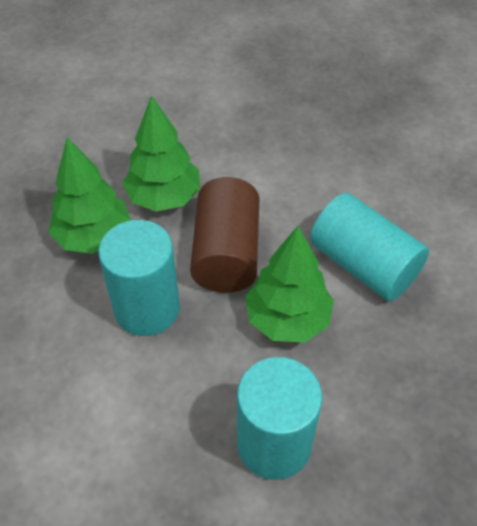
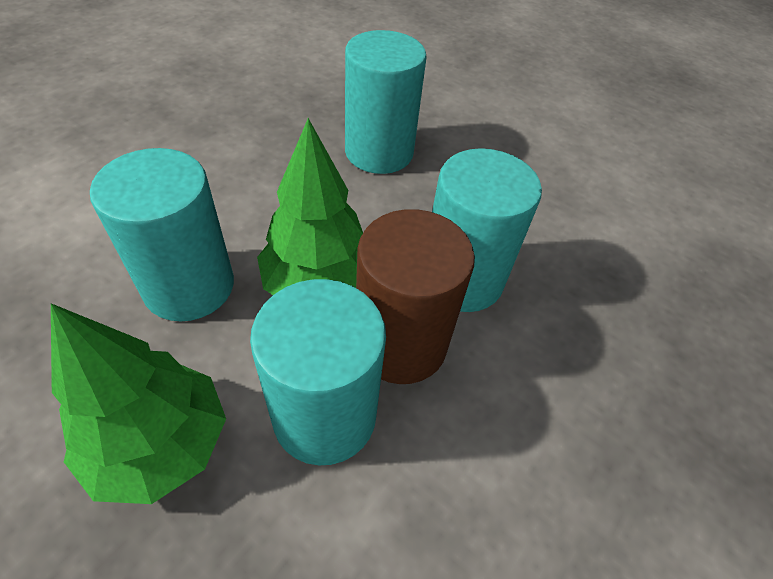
green tree: [49,137,131,254] [123,95,200,211] [246,226,334,343] = 3 -> [51,303,226,504] [257,118,363,295] = 2
turquoise cylinder: [98,220,180,336] [237,357,322,480] [310,193,429,301] = 3 -> [90,148,234,321] [250,279,386,465] [345,30,427,174] [432,148,542,312] = 4

